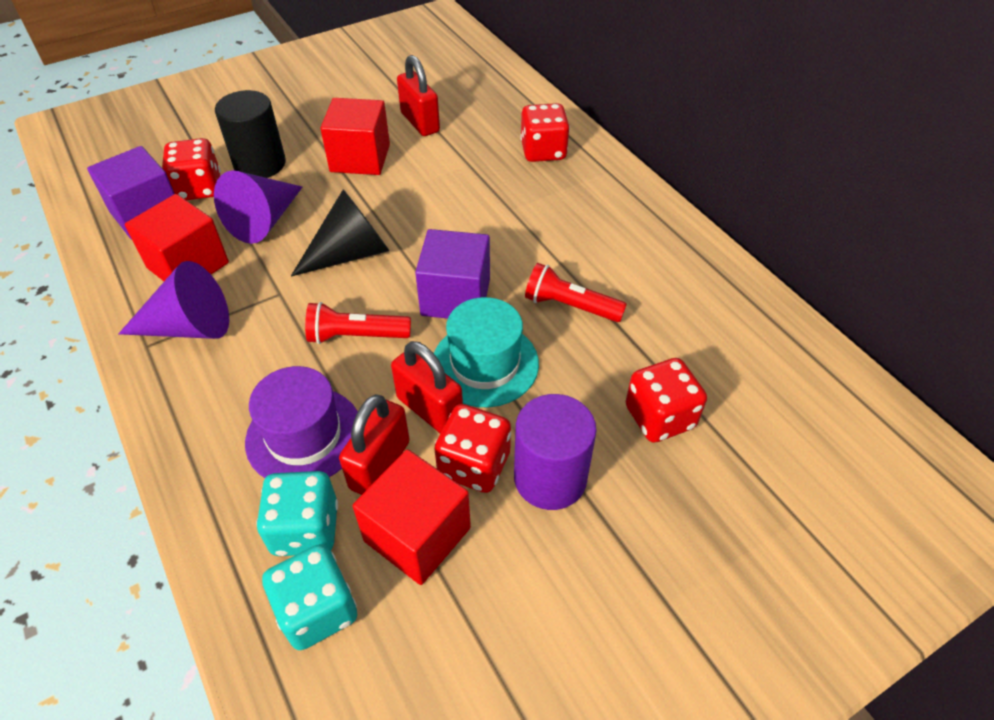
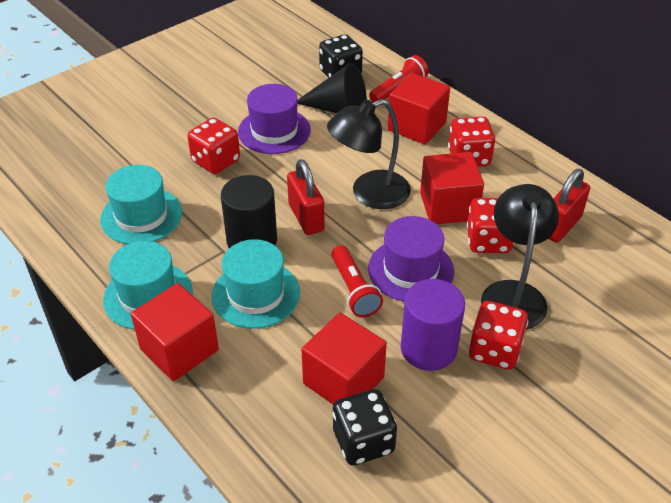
black dice: none = 0 -> [319,34,363,78] [332,389,397,465] = 2
black lamp: none = 0 -> [327,99,411,209] [481,184,559,330] = 2
purple cone: [118,261,229,339] [214,170,302,244] = 2 -> none = 0
purple cube: [87,146,175,239] [415,229,490,319] = 2 -> none = 0
purple hat: [245,366,358,478] = 1 -> [238,84,311,154] [368,216,454,302] = 2
red cube: [125,194,229,281] [320,98,390,175] [353,449,471,585] = 3 -> [131,283,219,381] [301,313,387,405] [387,73,450,145] [420,152,484,224] = 4
red padlock: [339,394,410,495] [391,341,463,434] [397,55,440,136] = 3 -> [287,159,325,235] [548,169,590,243] = 2
turquoise dice: [256,471,338,556] [262,544,357,650] = 2 -> none = 0
turquoise hat: [434,297,539,407] = 1 -> [100,165,182,244] [103,241,193,330] [212,239,300,329] = 3

